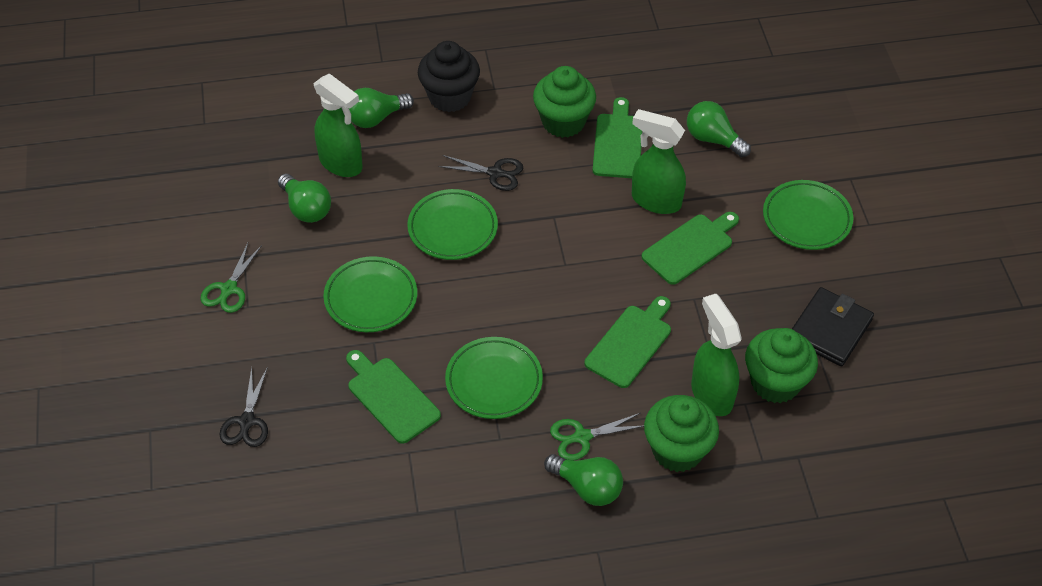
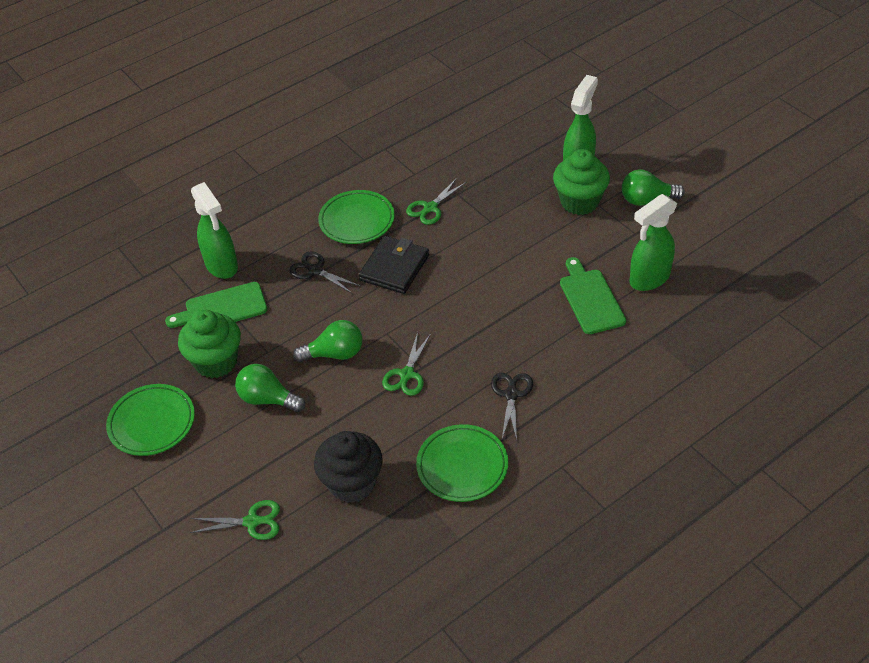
green cupcake: [533,66,596,138] [644,395,719,472] [745,328,818,403] = 3 -> [178,310,241,378] [553,149,610,215] = 2
green cutting board: [346,350,441,444] [585,296,671,388] [593,97,642,178] [641,212,739,285] = 4 -> [165,282,267,328] [560,257,626,334] = 2
green light bulb: [278,174,331,223] [349,88,414,128] [544,454,623,506] [687,101,751,157] = 4 -> [235,364,305,412] [293,320,362,362] [622,169,685,206] = 3
green plate: [323,256,417,332] [407,189,498,260] [445,337,543,419] [763,180,853,250] = 4 -> [106,384,195,456] [318,190,395,244] [416,424,508,502] = 3
green scissors: [200,243,262,313] [550,413,644,461] = 2 -> [190,500,280,540] [382,332,431,396] [406,178,466,225] = 3

